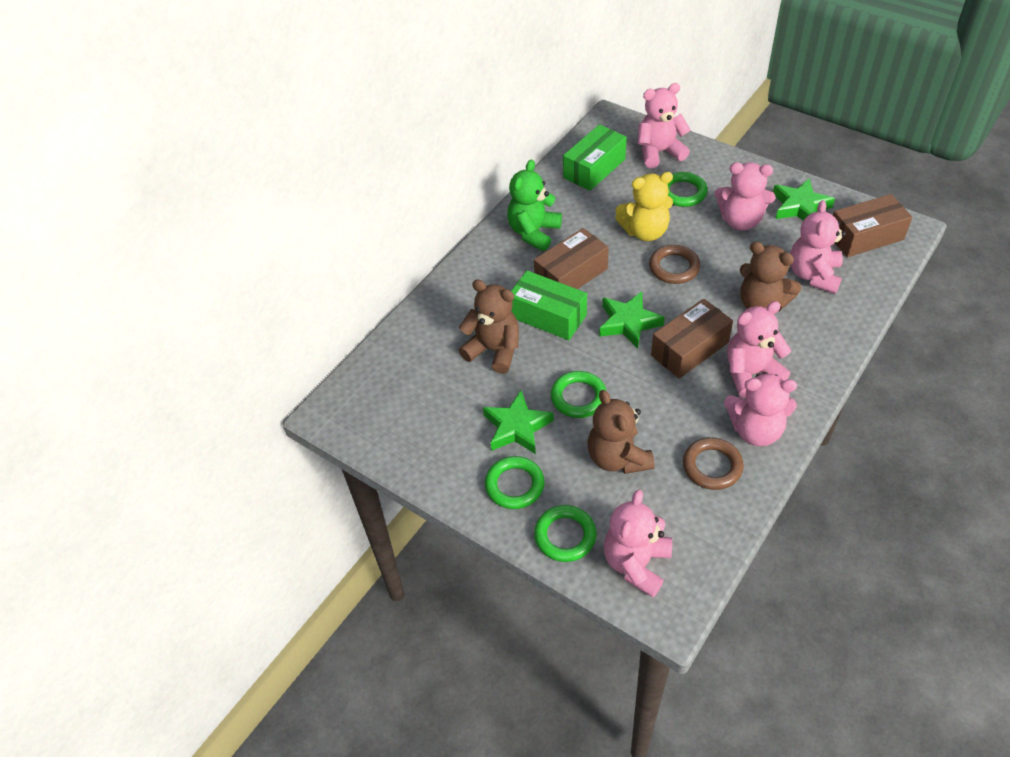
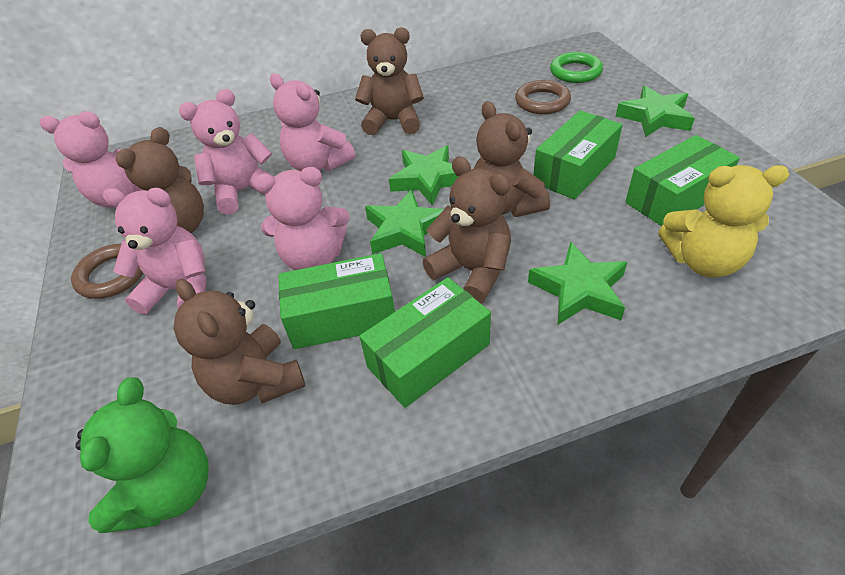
brown box: [534,228,609,289] [651,299,733,379] [833,194,913,257] = 3 -> none = 0
brown teddy bear: [459,279,519,374] [588,390,655,474] [740,242,802,311] = 3 -> [116,127,204,233] [173,279,306,405] [355,27,424,135] [423,157,511,304] [473,101,550,217] = 5
green box: [511,271,587,340] [563,124,627,191] = 2 -> [278,253,395,349] [359,277,491,408] [534,110,623,199] [625,135,740,226] = 4
green ring: [485,456,545,509] [534,505,597,562] [551,371,606,418] [667,172,708,207] = 4 -> [550,52,603,83] = 1
green star: [483,390,554,454] [599,291,665,349] [773,179,835,220] = 3 -> [365,189,444,257] [389,145,458,205] [528,242,627,325] [616,86,695,137] = 4
pink teddy bear: [604,489,672,597] [638,83,690,168] [715,162,775,231] [724,372,797,446] [727,301,791,398] [790,200,846,294] = 6 -> [40,111,142,208] [103,188,206,315] [179,89,274,215] [253,167,350,270] [270,73,355,171] = 5

